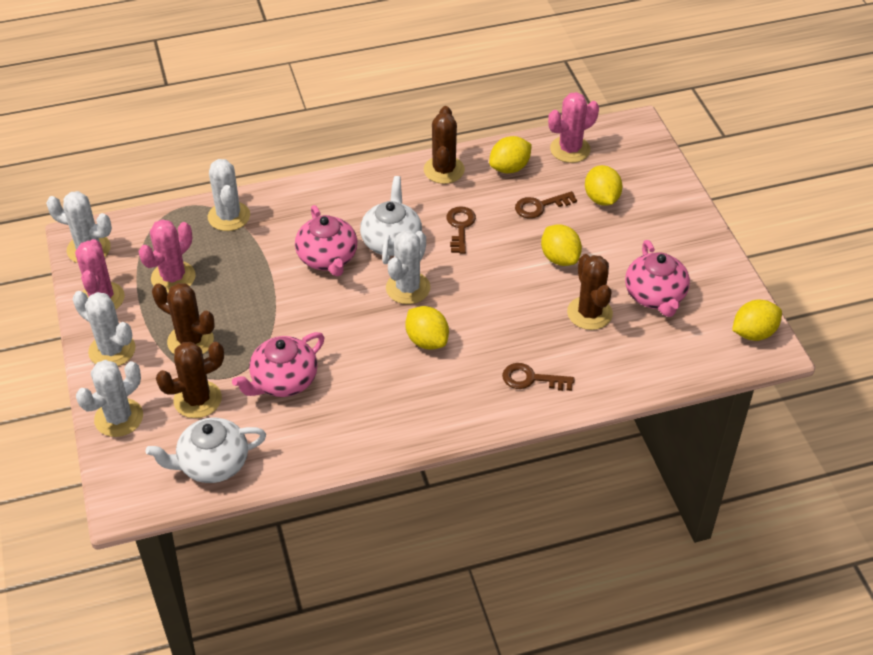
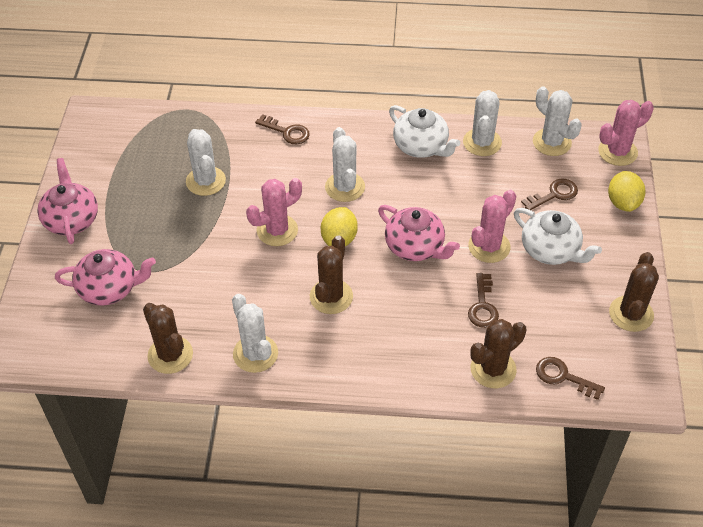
brown key: [446,206,476,254] [502,363,575,391] [515,191,577,219] = 3 -> [255,114,310,144] [468,273,499,328] [521,178,578,210] [536,357,605,400] = 4
yellow lemon: [405,306,449,350] [489,136,532,173] [541,224,582,266] [585,165,622,206] [732,300,782,341] = 5 -> [321,207,358,246] [608,171,646,212] = 2

